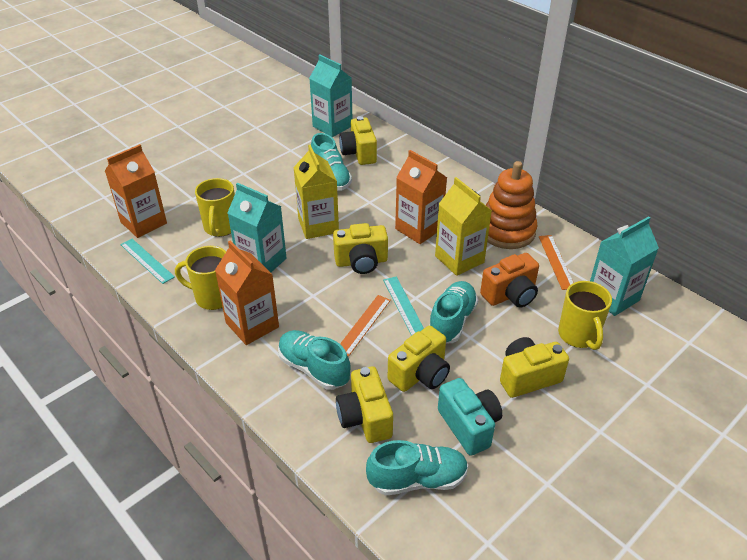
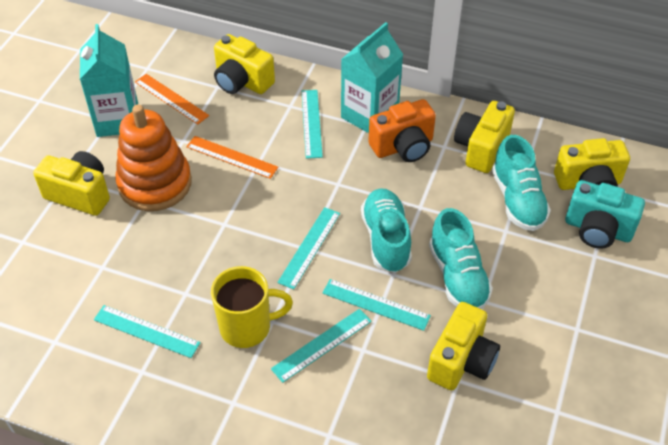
orange carton: [105,144,167,238] [215,241,279,345] [395,150,447,244] = 3 -> none = 0
turquoise carton: [228,183,287,272] [309,54,352,137] [590,216,659,316] = 3 -> [80,24,138,137] [341,22,403,133] = 2
turquoise ruler: [120,239,175,284] [383,276,424,336] = 2 -> [94,305,201,358] [271,309,372,383] [277,207,340,289] [302,90,323,159] [322,279,431,331] = 5
turquoise shoe: [278,330,351,390] [311,133,352,191] [366,440,468,495] [429,281,478,343] = 4 -> [361,188,412,273] [429,208,493,309] [492,135,551,231] = 3
yellow carton: [293,145,339,239] [435,177,492,276] = 2 -> none = 0
yellow mug: [175,246,226,310] [195,178,235,237] [558,281,612,350] = 3 -> [211,266,293,348] = 1

